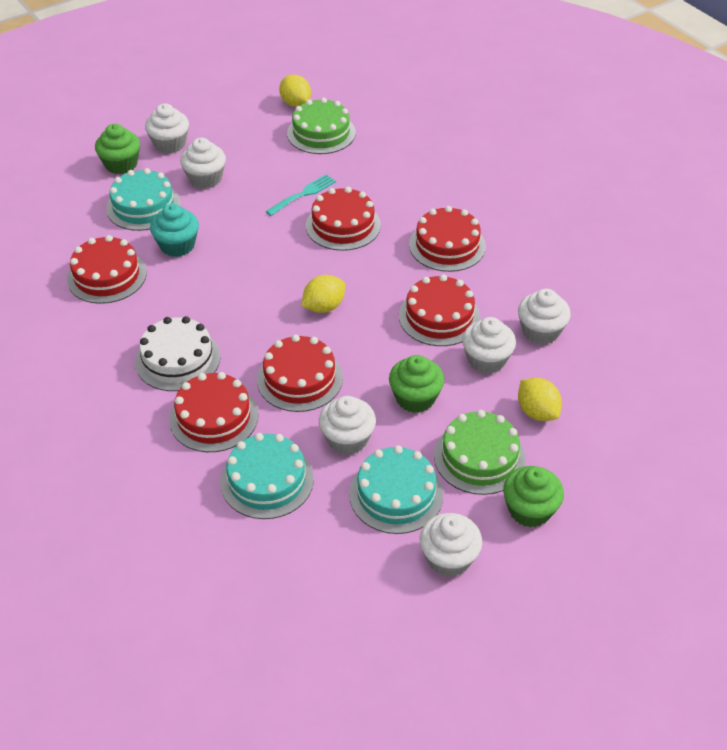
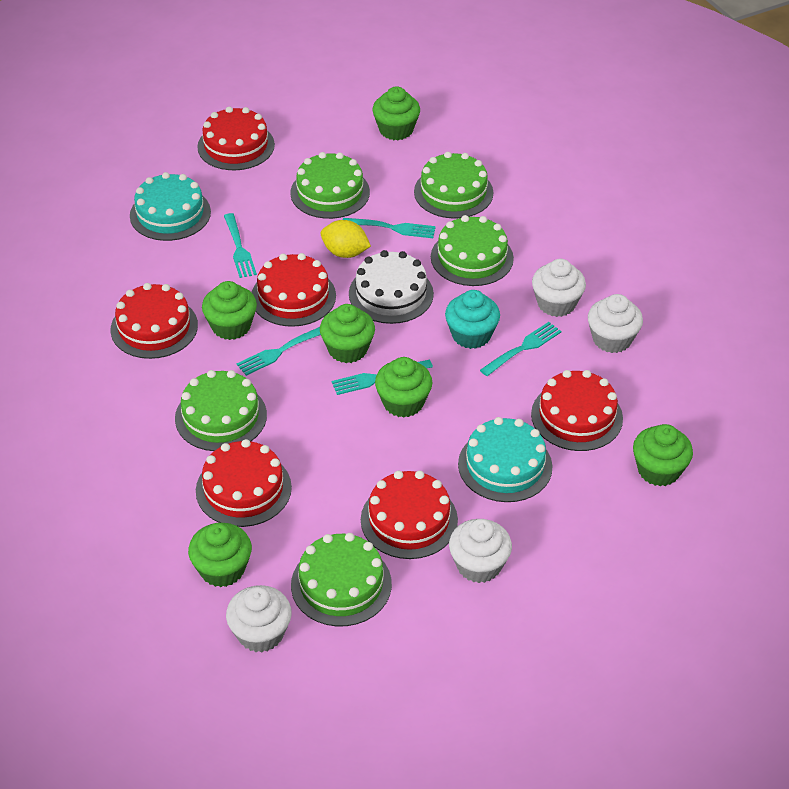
green cake: [287,98,356,154] [434,410,526,495] = 2 -> [175,370,267,451] [290,152,370,219] [291,533,392,626] [414,152,493,219] [431,215,514,286] = 5
green cupcake: [95,124,140,174] [389,355,444,413] [503,466,564,527] = 3 -> [188,523,252,587] [202,281,257,340] [320,304,375,363] [372,86,420,140] [375,357,432,418] [633,424,693,486] = 6
turquoise cake: [106,168,181,231] [221,433,314,519] [349,445,443,534] = 3 -> [130,172,211,241] [458,417,552,502] = 2
turquoise fork: [265,174,336,216] = 1 -> [224,213,257,278] [237,327,321,376] [332,360,433,395] [343,218,436,238] [480,322,562,376] = 5
white cupcake: [145,104,189,154] [180,138,226,189] [319,396,376,455] [420,513,482,577] [462,317,516,374] [518,289,571,345] = 6 -> [226,585,292,652] [449,519,512,583] [532,259,586,317] [588,294,643,353] = 4
yellow lemon: [279,75,311,107] [301,275,345,313] [518,378,562,421] = 3 -> [321,220,371,258] = 1

